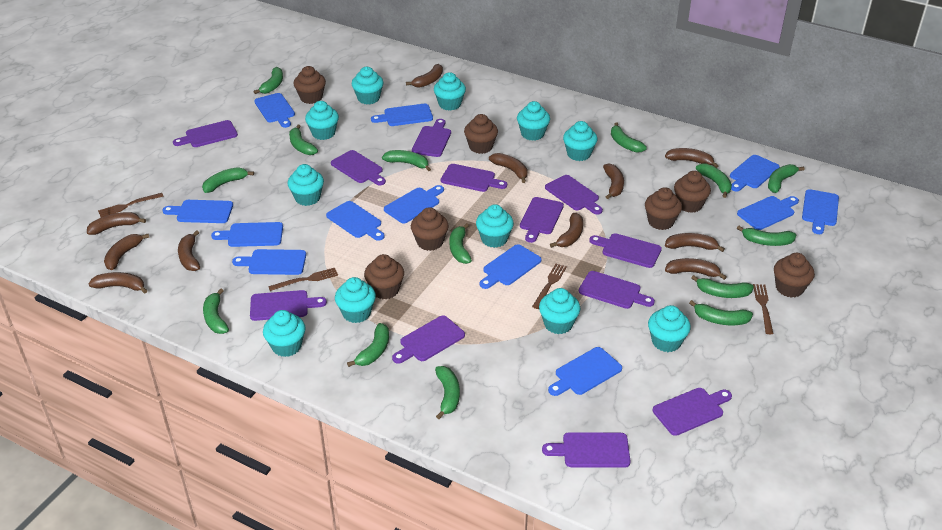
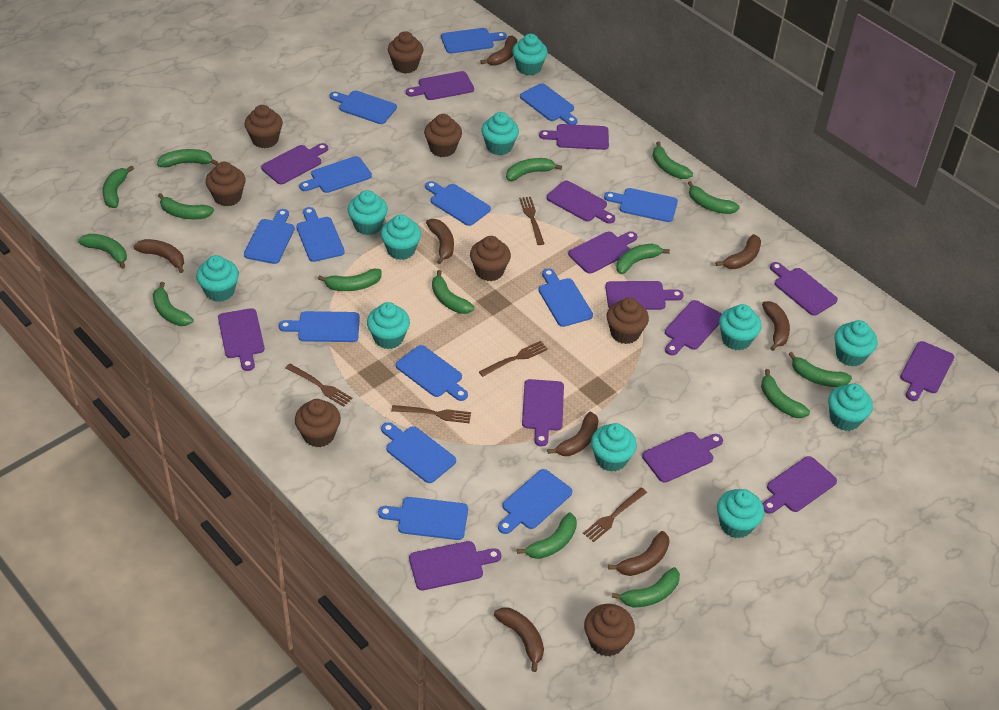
blue cutting board: [162,200,233,223] [211,222,283,247] [232,249,306,275] [254,93,295,128] [326,201,385,241] [371,104,433,126] [384,185,444,223] [480,244,541,289] [548,347,622,396] [730,155,780,192] [737,196,799,230] [802,189,839,234] = 12 -> [244,209,295,264] [279,311,360,342] [296,207,345,262] [299,156,372,193] [330,91,397,124] [378,497,468,540] [381,422,456,483] [396,345,468,401] [425,181,491,226] [441,28,507,53] [498,469,572,534] [520,83,578,125] [539,268,593,327] [604,188,678,222] = 14
brown banana: [87,212,146,235] [89,272,147,293] [104,234,149,270] [178,230,200,271] [406,64,443,88] [489,153,528,183] [550,213,583,248] [603,163,624,199] [665,148,718,168] [665,233,725,252] [665,258,727,280] = 11 -> [134,239,184,273] [426,219,454,264] [481,35,517,66] [494,607,544,672] [547,412,599,456] [608,531,669,576] [716,234,761,269] [762,301,790,351] = 8
brown cupcake: [294,66,326,104] [364,254,404,299] [411,207,449,251] [464,114,498,154] [645,187,682,230] [674,171,711,213] [774,253,815,298] = 7 -> [206,162,246,206] [244,105,283,148] [295,399,341,447] [388,31,423,73] [424,114,462,157] [470,236,511,281] [584,604,635,657] [606,298,649,344] = 8
brown fork: [98,193,164,217] [268,268,338,291] [532,264,567,309] [753,284,773,334] = 4 -> [285,364,352,407] [391,405,471,423] [479,341,548,377] [519,197,545,245] [583,487,647,542] = 5
green banana: [202,167,254,193] [203,288,229,334] [254,67,283,94] [289,125,318,155] [347,323,389,367] [382,150,431,171] [435,366,460,419] [449,223,472,264] [611,122,647,153] [689,300,753,325] [691,275,754,298] [696,164,732,198] [737,226,796,246] [768,164,805,193] = 14 -> [78,234,127,269] [103,166,134,208] [153,282,194,326] [157,149,218,167] [158,193,214,219] [318,269,382,291] [432,270,474,314] [506,158,562,181] [517,513,577,559] [612,567,680,608] [616,244,670,274] [653,142,693,179] [688,181,740,214] [761,369,810,418] [789,352,852,387] = 15
purple cutting board: [173,120,238,147] [250,290,327,321] [331,150,386,185] [392,315,465,364] [412,119,451,157] [441,164,507,192] [520,197,564,243] [542,432,630,468] [545,175,603,214] [579,271,655,309] [589,233,662,268] [653,388,732,436] = 12 -> [218,308,265,371] [261,143,328,184] [406,71,474,100] [409,541,501,590] [522,379,564,446] [539,124,609,150] [547,180,615,224] [568,231,637,274] [605,281,684,310] [642,432,723,483] [665,300,722,355] [763,456,837,514] [770,262,838,316] [900,341,954,401] = 14

